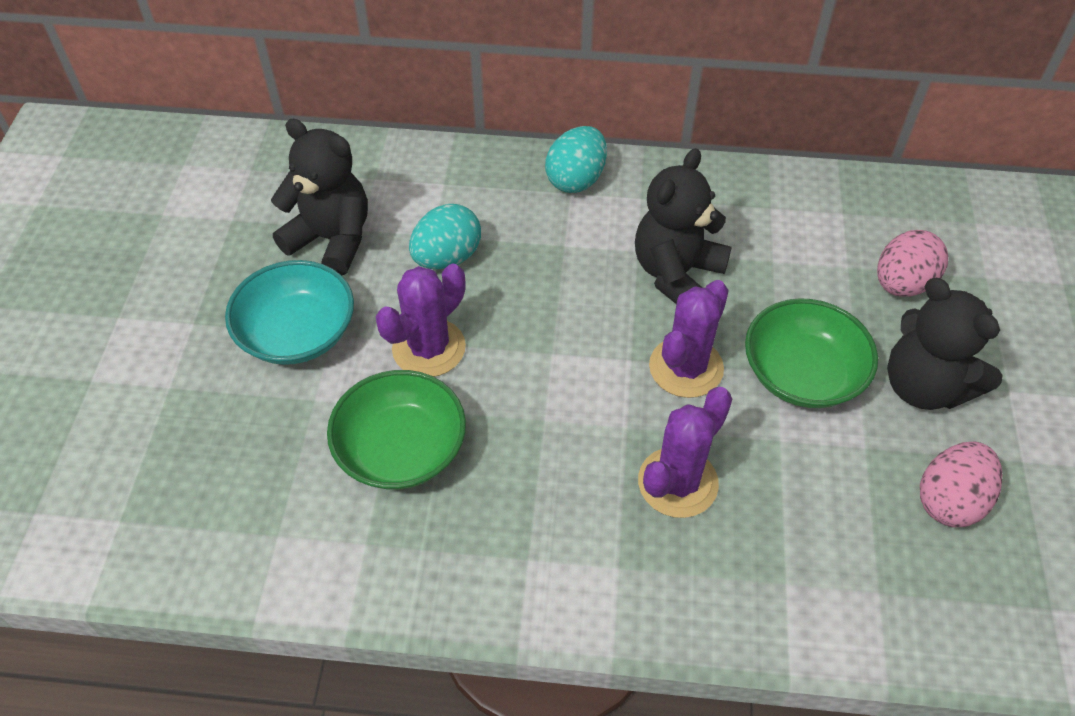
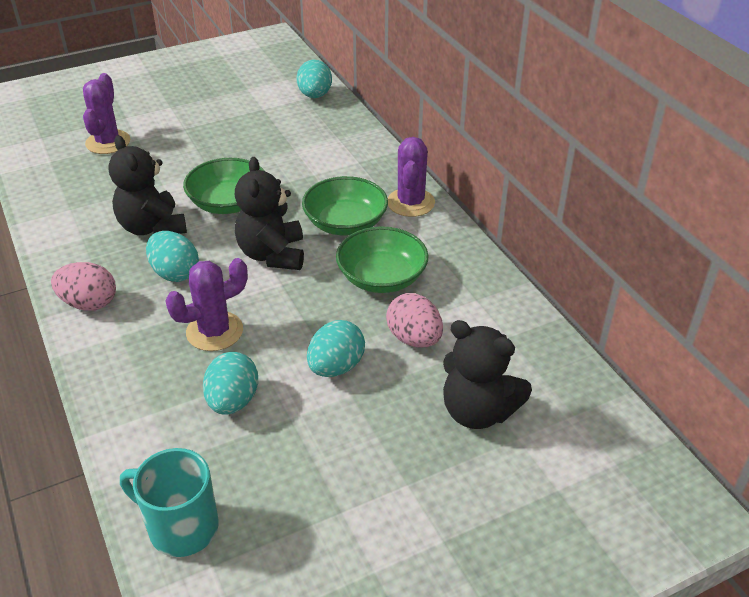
green bowl: [327,370,466,490] [745,298,878,408] = 2 -> [183,158,264,214] [302,176,388,235] [336,226,429,293] = 3
turquoise bowl: [225,260,354,365] = 1 -> none = 0
turquoise egg: [409,204,481,269] [545,126,607,193] = 2 -> [146,231,199,282] [203,352,258,415] [297,60,332,98] [307,320,365,377] = 4
turquoise mug: none = 0 -> [120,448,219,557] = 1

